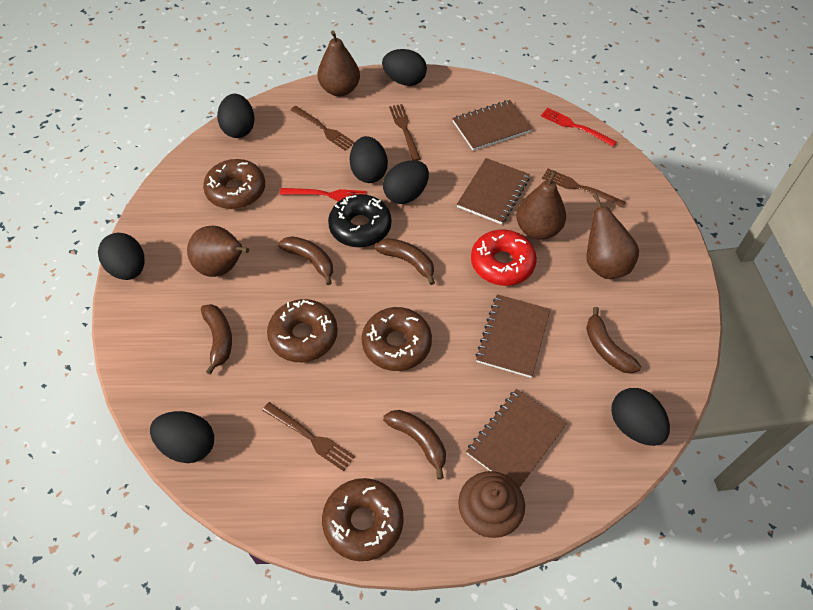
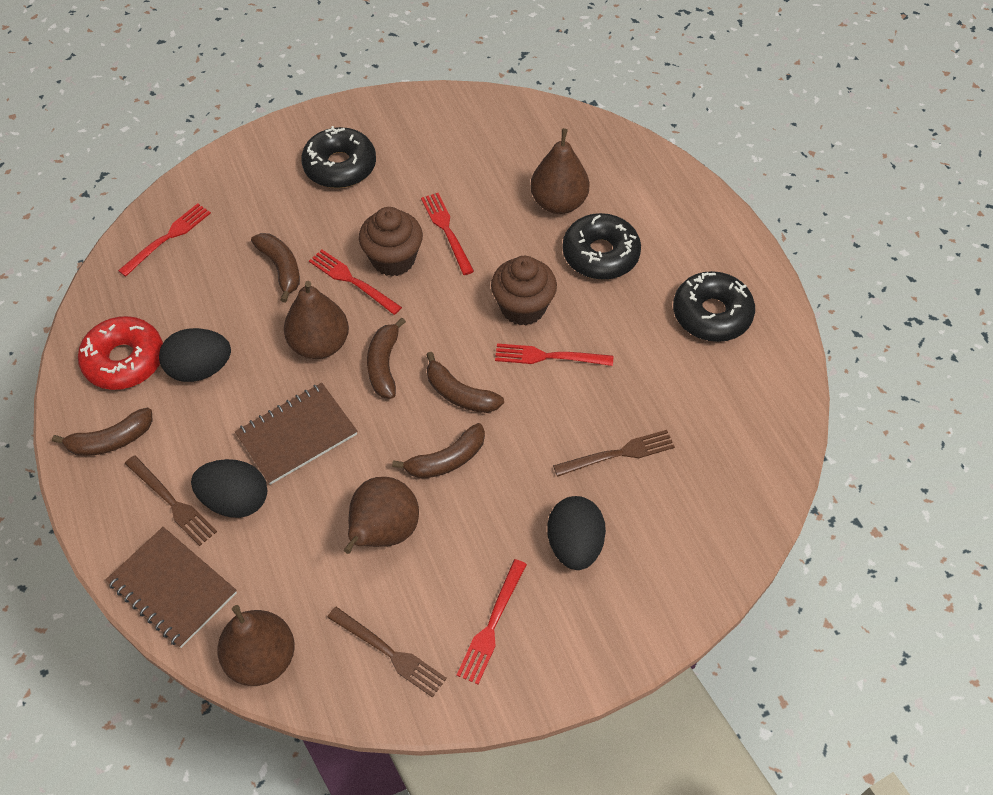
black donut: [328,194,391,247] = 1 -> [301,126,376,188] [562,213,641,280] [673,271,755,342] = 3
black egg: [98,233,145,280] [150,411,214,463] [217,94,255,138] [350,136,388,183] [382,49,427,86] [383,160,429,204] [611,388,670,446] = 7 -> [159,328,231,382] [191,459,267,518] [547,496,606,570] = 3
brown cupcake: [458,471,525,538] = 1 -> [359,207,423,276] [491,256,557,326] = 2
brown donut: [203,159,265,209] [267,299,338,362] [322,478,404,561] [362,307,432,371] = 4 -> none = 0
brown fork: [262,402,355,471] [291,106,355,150] [389,104,421,161] [542,169,626,208] = 4 -> [125,455,217,546] [327,607,447,698] [553,430,675,477] = 3
brown notebook: [452,100,532,151] [457,158,530,225] [466,389,567,488] [475,294,550,378] = 4 -> [106,527,237,648] [235,383,358,485] = 2
red fork: [280,188,367,202] [541,108,617,147] = 2 -> [118,203,211,277] [309,249,402,315] [421,193,474,275] [457,559,527,684] [495,343,613,366] = 5

